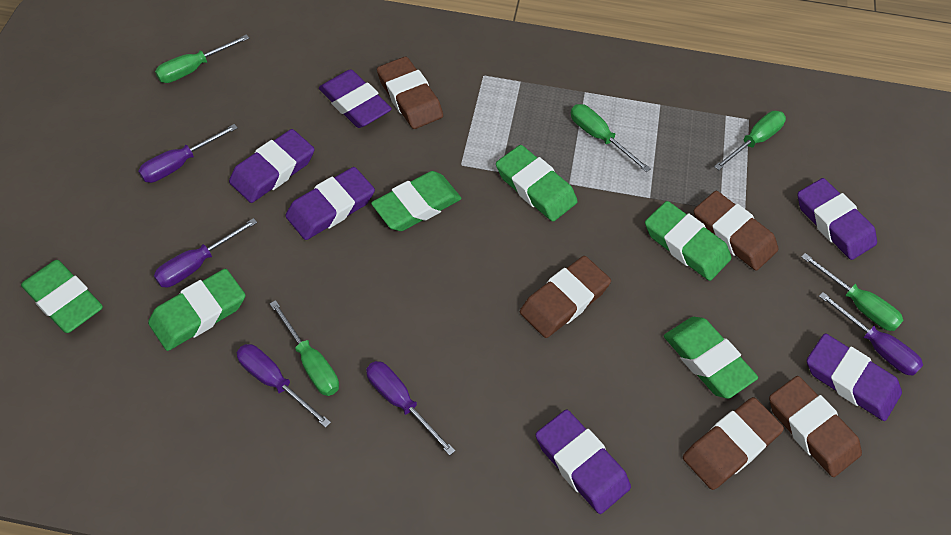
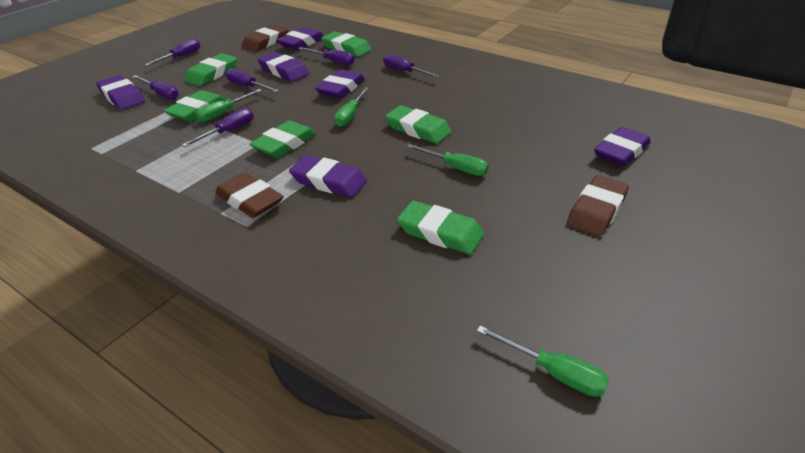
brown eraser: [377,56,443,129] [520,256,611,338] [683,397,784,490] [694,191,779,271] [769,376,862,477] = 5 -> [215,173,284,218] [241,24,289,52] [567,175,629,237] = 3
green screwdriver: [155,34,249,83] [270,300,339,396] [571,104,651,172] [714,111,786,170] [801,253,904,331] = 5 -> [195,89,262,122] [334,87,369,127] [407,144,489,176] [477,326,609,397] = 4
purple screwdriver: [138,124,238,183] [154,218,257,288] [237,344,331,428] [366,361,455,456] [819,292,923,376] = 5 -> [132,75,179,100] [145,39,200,66] [182,108,254,147] [226,69,279,92] [298,47,355,65] [383,54,440,78] = 6

